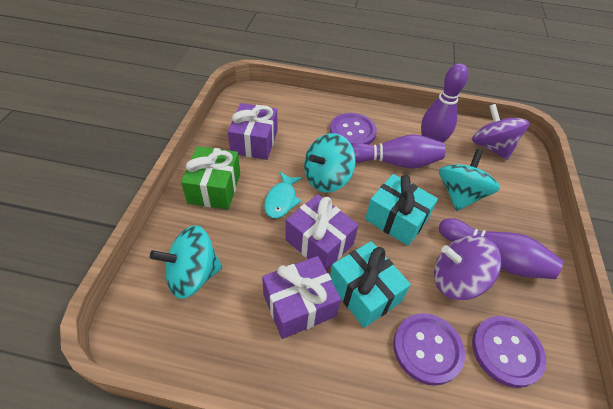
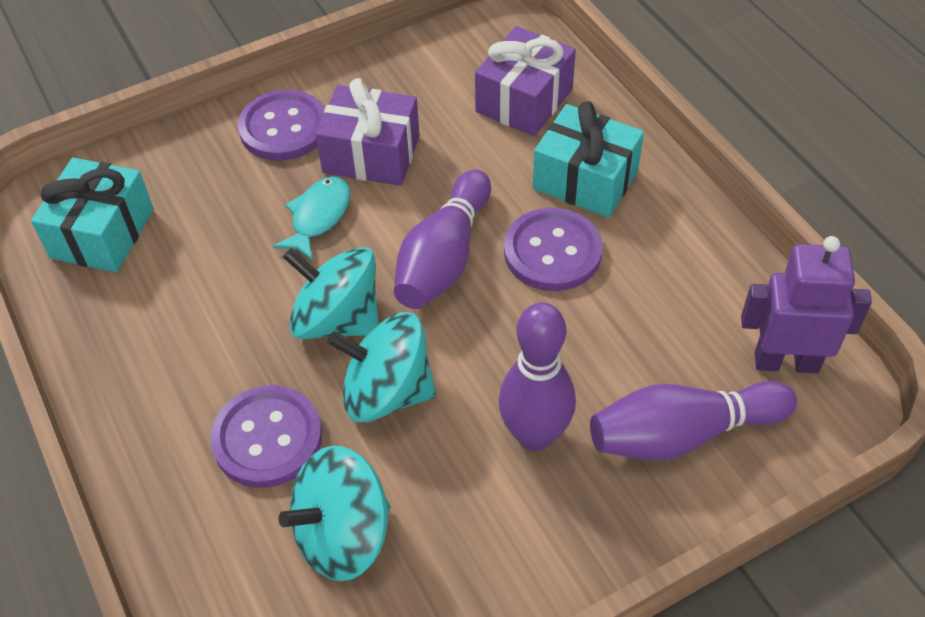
green gift: [181,146,240,209] = 1 -> none = 0
purple gift: [228,103,277,160] [262,256,341,339] [285,194,359,270] = 3 -> [316,78,420,186] [475,26,576,136] = 2
purple robot: none = 0 -> [741,236,872,373] = 1
purple spinning top: [434,235,501,300] [472,104,530,160] = 2 -> none = 0

